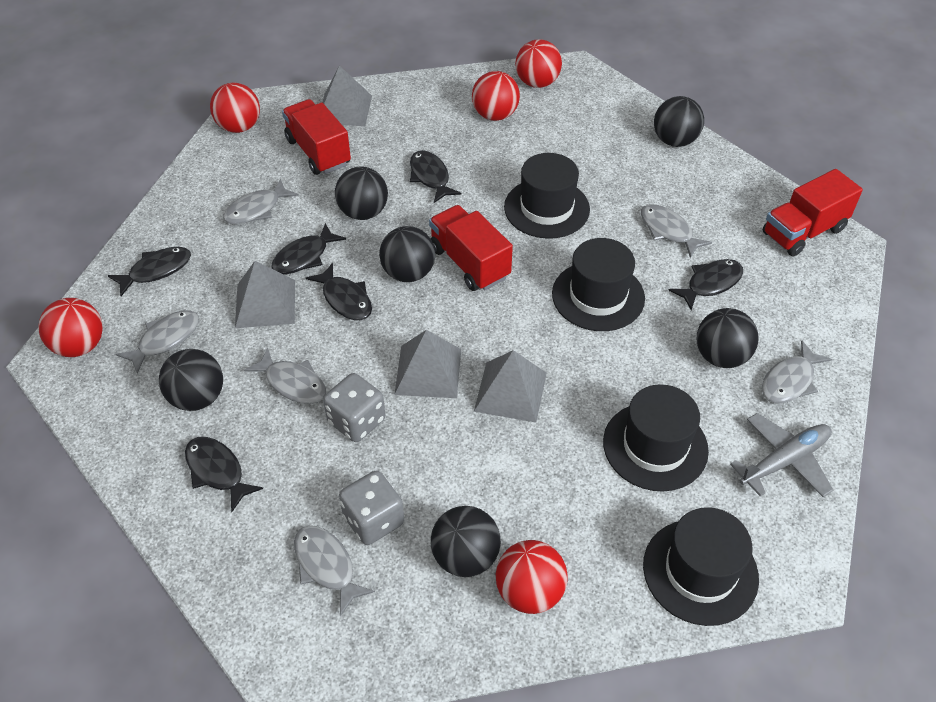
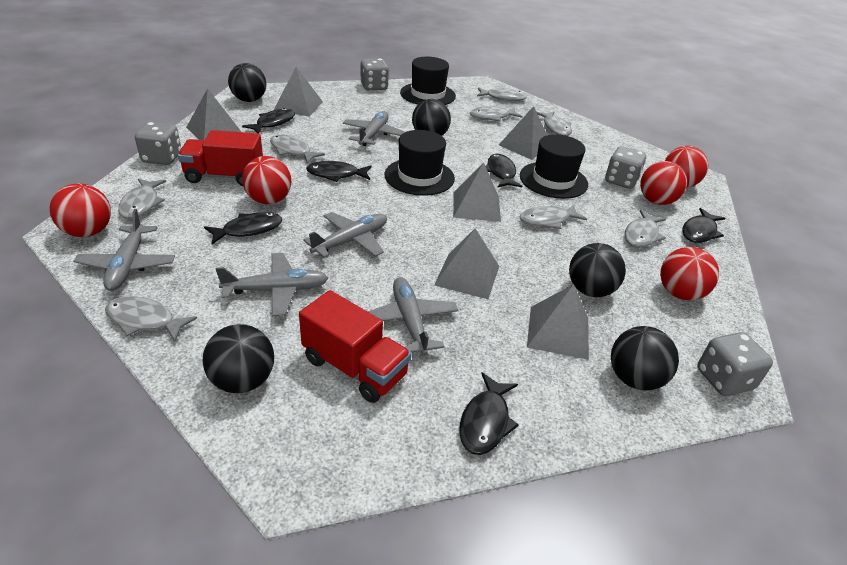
black ball: [159,349,223,411] [335,167,388,220] [379,226,435,282] [431,506,501,577] [654,96,704,147] [697,308,759,368] = 6 -> [202,324,274,393] [228,63,266,102] [412,99,451,136] [569,243,626,297] [611,326,679,391] = 5
black hat: [504,153,590,239] [552,238,645,331] [603,384,709,492] [643,507,759,626] = 4 -> [385,130,455,196] [400,57,456,105] [520,134,588,199] = 3
grey dice: [323,373,385,442] [339,471,404,545] = 2 -> [135,122,181,165] [360,58,389,90] [605,146,646,189] [697,332,773,396] = 4
grey fish: [116,310,199,374] [223,179,298,225] [244,347,326,404] [294,526,375,616] [641,204,712,258] [762,341,832,404] = 6 -> [105,296,197,342] [118,178,166,219] [270,135,325,164] [470,106,523,121] [477,87,527,101] [519,204,587,229] [537,111,572,136] [625,210,666,248] = 8
grey plane: [730,413,833,497] = 1 -> [73,209,175,291] [216,253,328,316] [303,212,387,258] [343,111,405,146] [368,277,458,356] = 5
grey pyramid: [235,261,295,328] [322,66,372,126] [394,330,461,398] [474,350,547,423] = 4 -> [186,88,241,140] [274,67,323,117] [434,228,499,299] [453,162,501,222] [499,106,547,160] [527,284,589,360] = 6
red truck: [282,99,351,175] [429,205,513,291] [763,169,863,256] = 3 -> [178,130,263,186] [299,290,411,403] = 2

